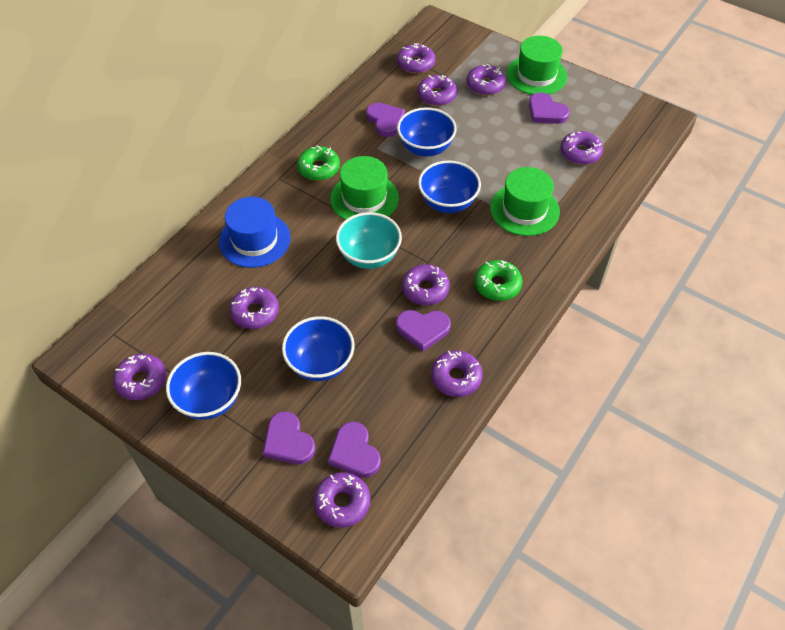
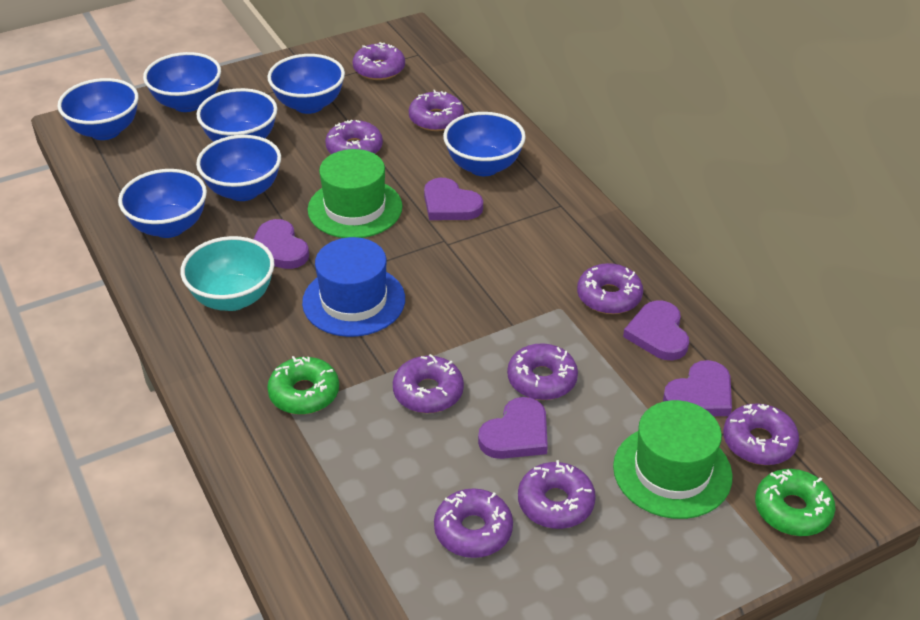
blue bowl: [166,352,241,420] [282,316,355,381] [397,107,457,157] [418,161,481,213] = 4 -> [58,78,139,140] [118,169,207,238] [143,52,221,112] [196,135,281,201] [197,88,277,142] [267,54,345,114] [443,112,526,176] = 7
green hat: [330,156,399,220] [490,167,560,236] [507,36,567,95] = 3 -> [308,149,402,238] [613,400,733,519] = 2

